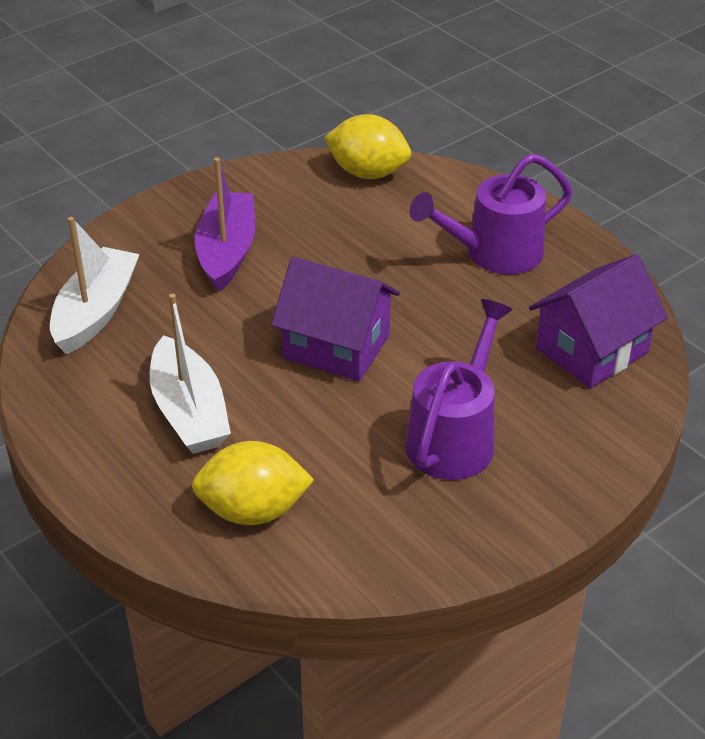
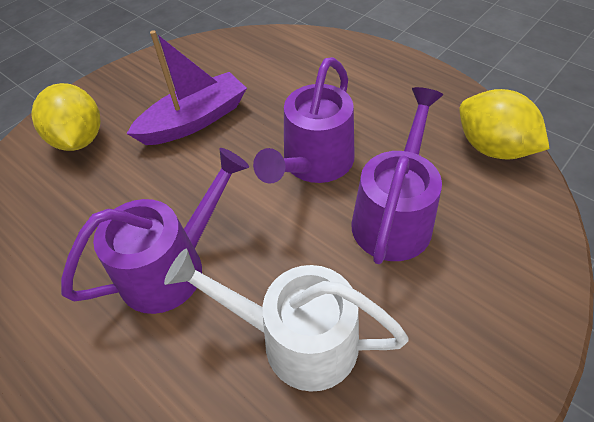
purple house: [271,257,400,381] [529,254,668,388] = 2 -> none = 0
purple watering can: [406,299,513,480] [410,154,572,274] = 2 -> [61,148,249,314] [253,57,355,184] [351,87,443,264] = 3
white boat: [50,217,140,355] [150,293,231,454] = 2 -> none = 0
white watering can: none = 0 -> [164,249,409,392] = 1

